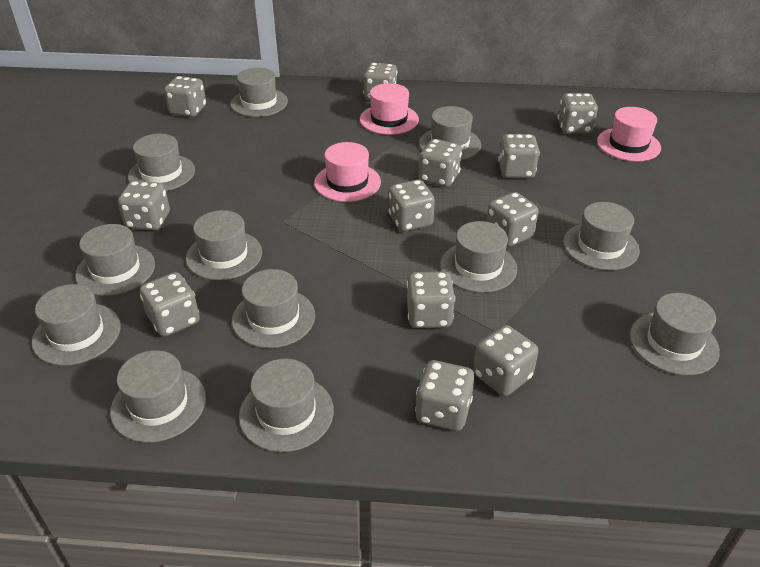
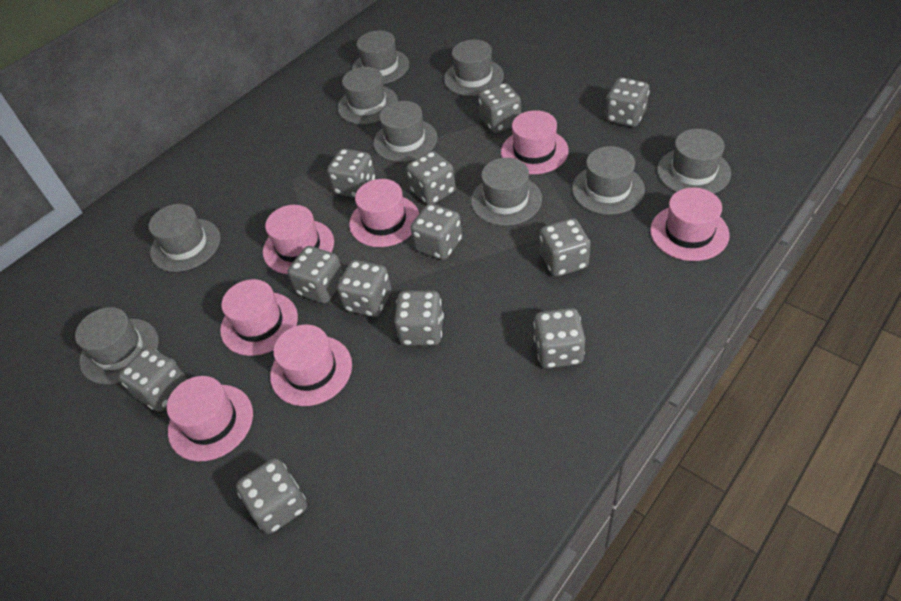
grey hat: [32,284,121,366] [75,224,155,296] [110,350,206,443] [128,134,195,191] [186,210,262,280] [230,68,288,117] [232,269,315,348] [239,359,334,452] [419,106,481,160] [440,221,517,293] [563,202,640,270] [630,293,720,376] = 12 -> [75,307,158,385] [149,204,221,272] [337,67,398,124] [352,30,409,84] [373,101,437,162] [444,39,504,96] [471,158,542,226] [572,146,645,215] [657,129,731,194] = 9
pink hat: [314,142,381,202] [360,83,419,135] [597,107,661,161] = 3 -> [167,376,253,461] [220,279,298,356] [263,205,334,274] [270,324,352,406] [349,179,419,247] [501,110,569,174] [650,188,730,261] = 7

